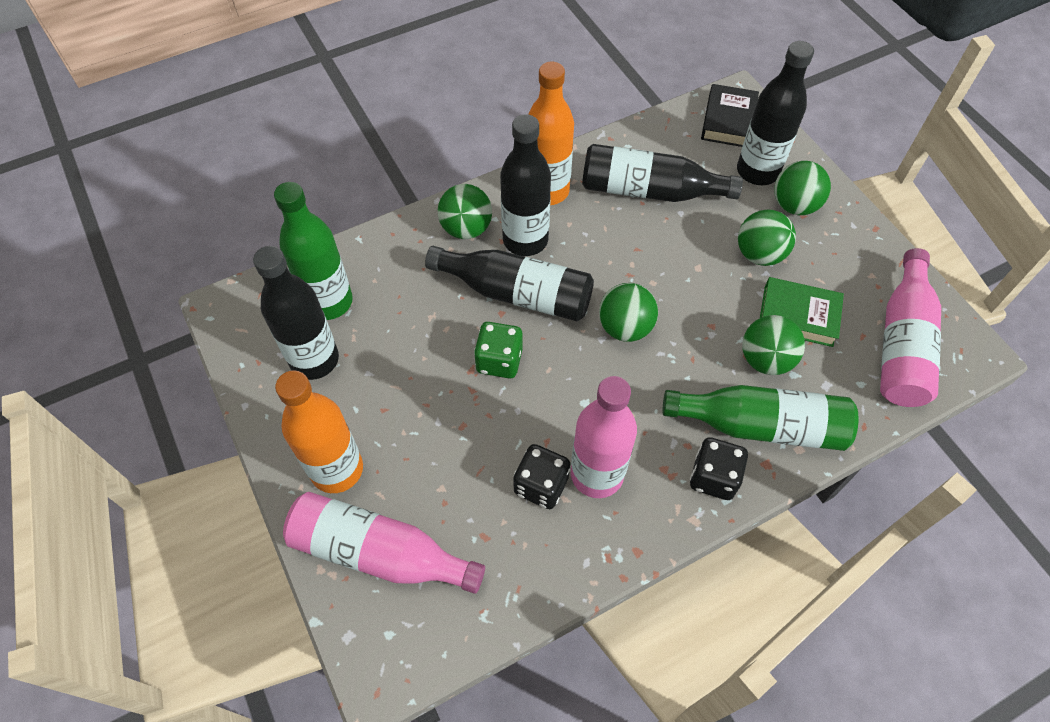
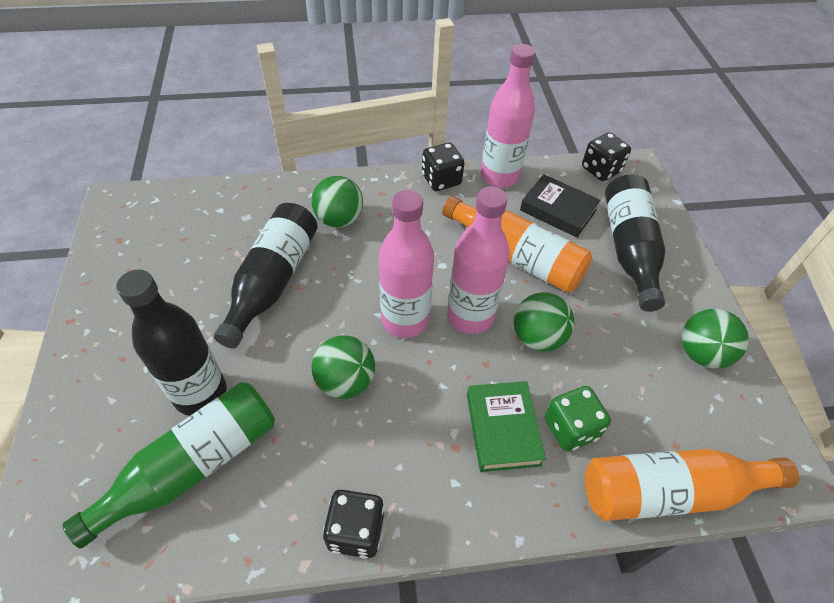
black bottle: [253,246,339,380] [425,246,594,321] [500,114,551,256] [582,144,743,202] [737,41,814,185] = 5 -> [116,270,227,416] [214,203,318,349] [605,174,665,312] = 3
black dice: [513,444,570,509] [690,437,748,500] = 2 -> [323,490,384,559] [422,143,464,191] [582,132,631,181] = 3
green ball: [437,184,492,239] [599,283,658,342] [738,210,796,266] [742,315,805,375] [774,161,831,215] = 5 -> [311,176,363,228] [312,335,375,399] [514,292,574,352] [682,309,749,369] = 4
green bottle: [274,182,353,320] [662,385,859,451] = 2 -> [63,382,275,549] = 1

